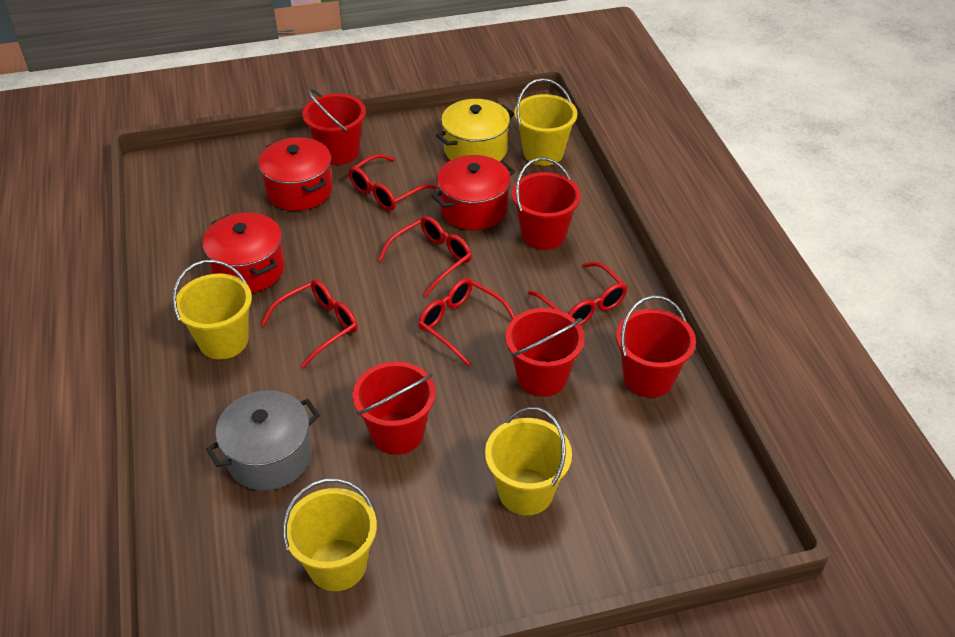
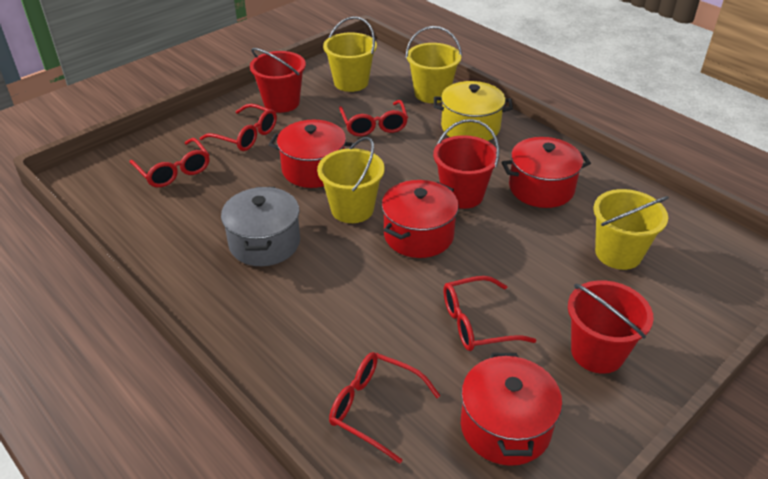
red bucket: [302,88,366,165] [352,361,436,455] [505,308,584,397] [512,157,581,250] [616,295,696,398] = 5 -> [250,48,306,113] [433,119,499,209] [568,280,654,374] = 3
red pot: [203,212,285,293] [258,137,333,211] [432,155,515,230] = 3 -> [269,120,354,188] [382,180,459,258] [461,353,562,466] [501,137,591,208] = 4

